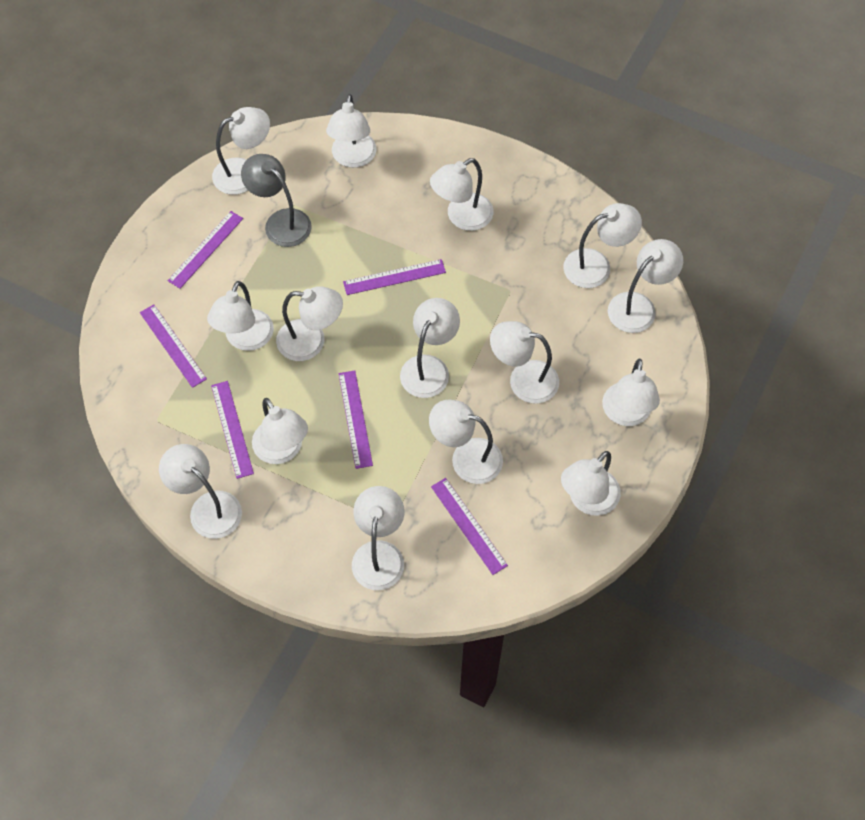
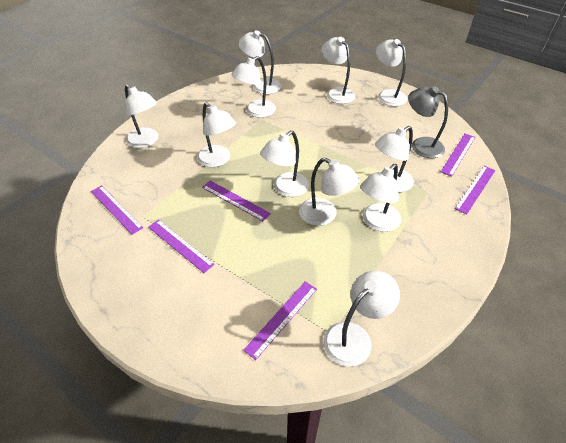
white lamp: [159,444,242,539] [207,281,274,351] [212,107,270,195] [252,398,308,464] [276,286,343,361] [326,94,376,168] [352,486,404,590] [400,298,460,398] [429,399,503,484] [430,158,493,231] [490,321,559,404] [561,451,621,516] [563,203,642,288] [602,359,660,426] [608,239,683,333] = 15 -> [125,84,158,148] [197,102,236,167] [231,56,276,118] [238,30,281,94] [260,131,309,197] [299,158,360,226] [322,37,355,104] [324,271,400,366] [360,164,401,232] [375,126,414,192] [376,39,407,106] = 11

